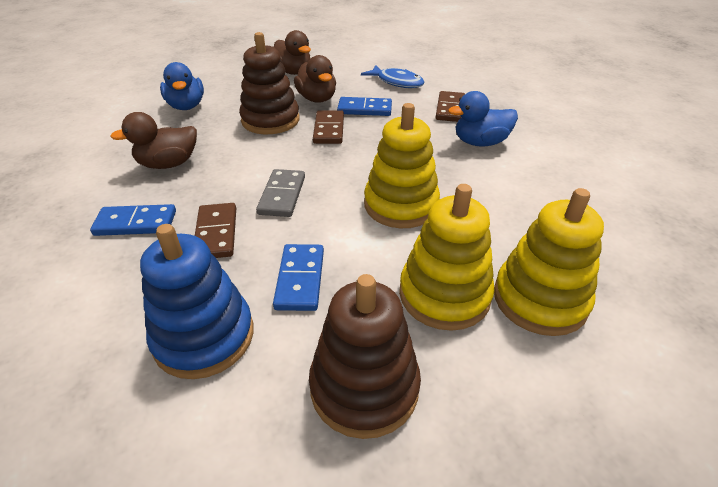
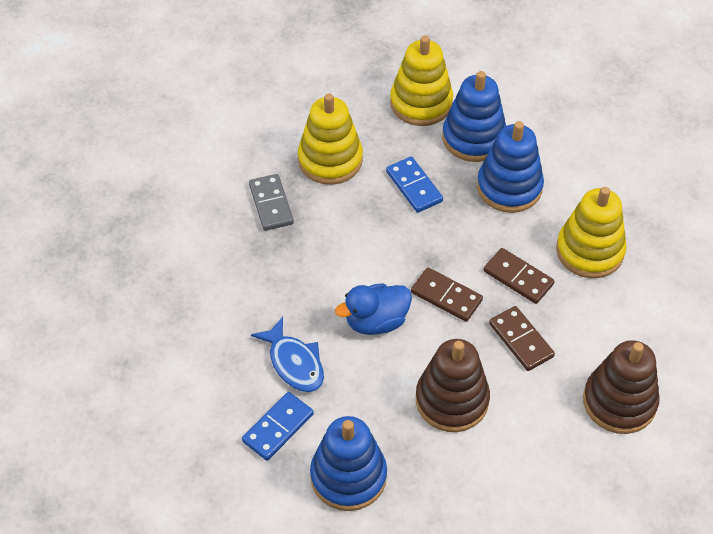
blue domino: [90,204,176,236] [273,244,324,311] [337,97,392,116] = 3 -> [242,392,314,461] [386,156,443,213] = 2
blue duck: [160,62,204,110] [448,91,518,147] = 2 -> [335,283,412,335] = 1
blue stacking toy: [140,224,254,379] = 1 -> [310,416,387,511] [442,71,506,162] [477,121,544,213] = 3
brown duck: [110,112,197,169] [274,30,311,75] [294,55,336,103] = 3 -> none = 0

